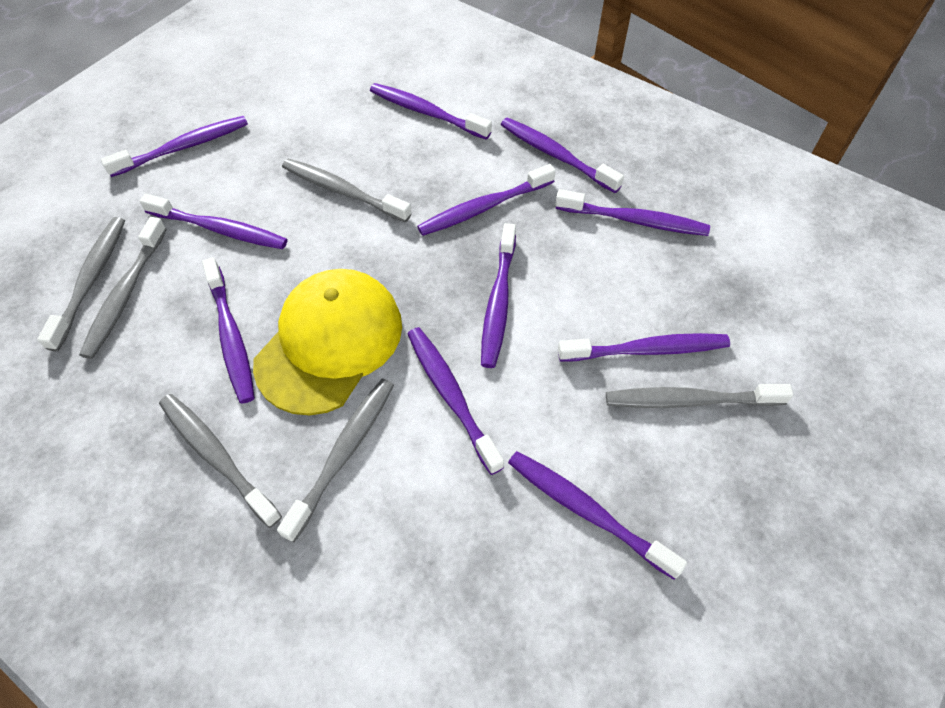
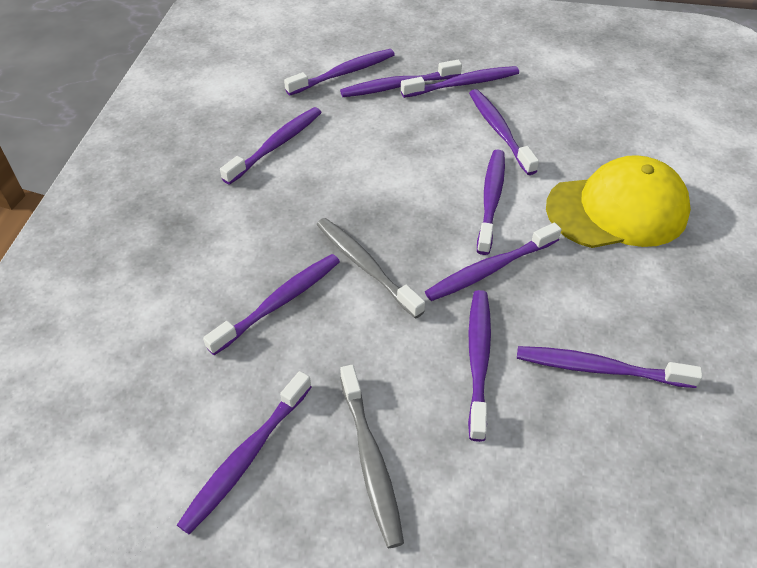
grey toothbrush: [37,217,125,351] [79,217,167,359] [159,394,282,528] [277,378,394,542] [282,159,412,223] [606,384,794,408] = 6 -> [316,218,425,319] [340,365,404,548] = 2

